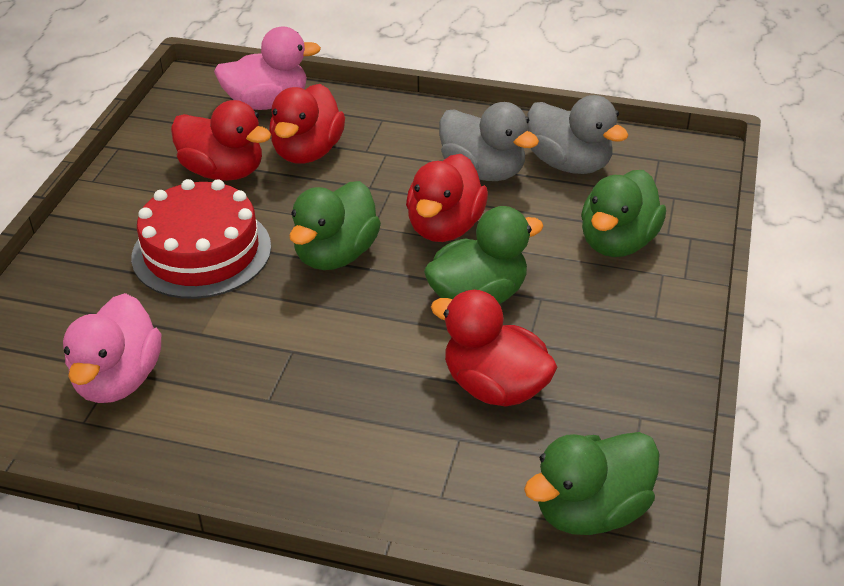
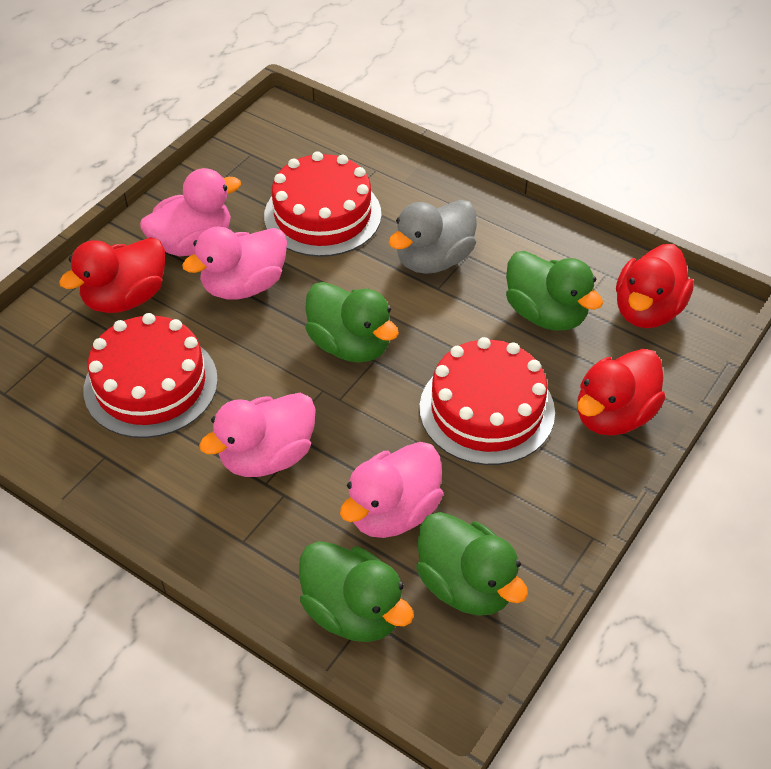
grey duck: [439,102,539,181] [527,95,629,174] = 2 -> [389,200,477,274] = 1
pink duck: [63,293,161,403] [214,27,321,110] = 2 -> [140,168,241,256] [182,227,287,300] [199,393,316,477] [340,442,443,538] = 4
red cake: [131,179,271,299] = 1 -> [84,313,218,438] [264,151,381,257] [420,337,555,465] = 3
red duck: [171,100,271,181] [269,84,345,164] [406,154,488,242] [431,290,557,407] = 4 -> [59,237,165,313] [577,349,665,436] [616,244,694,328] = 3

